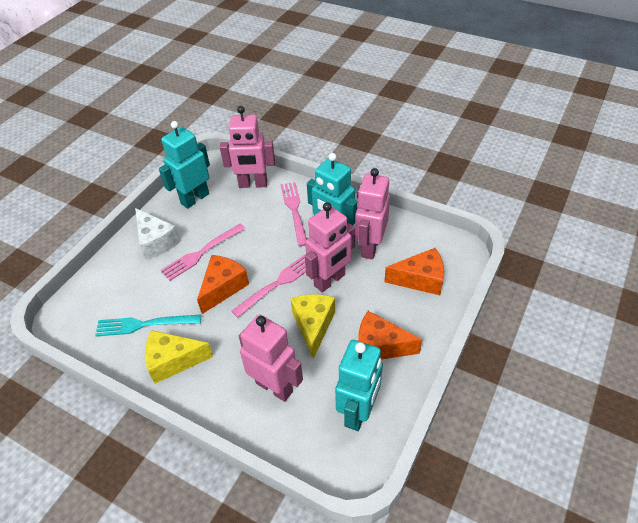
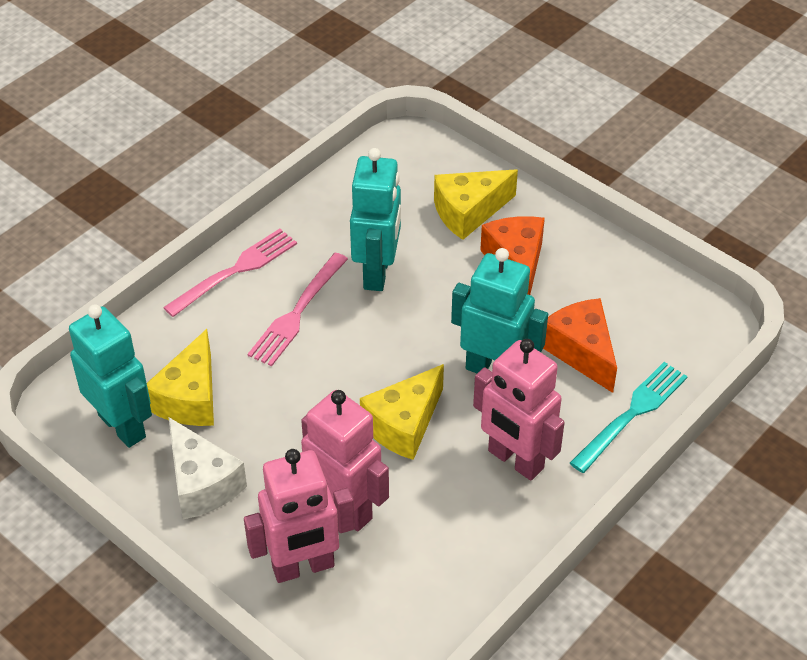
orange cheese: [197,255,249,314] [358,311,422,360] [384,248,444,295] = 3 -> [480,216,545,295] [543,298,617,393] = 2
pink fork: [161,224,245,281] [231,254,306,318] [281,182,307,246] = 3 -> [163,229,297,317] [247,253,348,366] = 2
pink robot: [220,106,275,188] [239,314,303,402] [305,202,355,292] [355,168,390,259] = 4 -> [244,449,355,583] [301,390,389,531] [473,339,565,481] = 3
yellow cheese: [145,330,213,384] [290,294,335,359] = 2 -> [147,329,214,426] [360,364,444,460] [434,169,518,240] = 3

